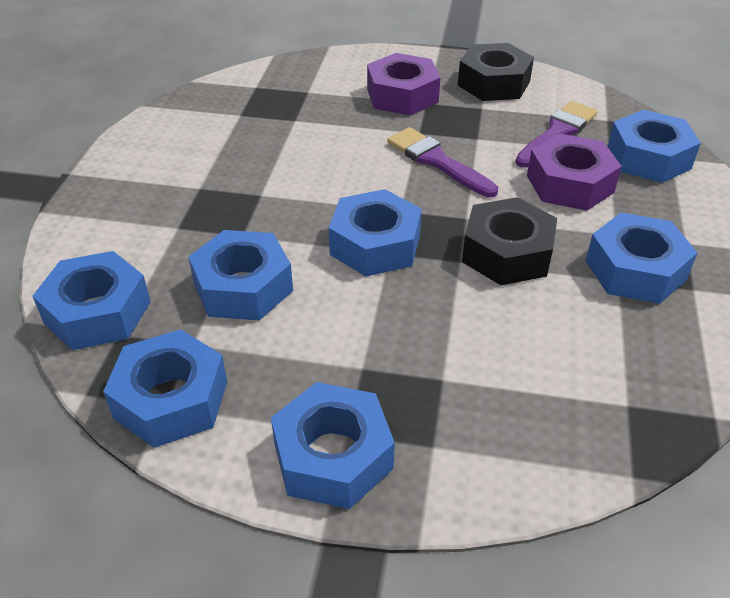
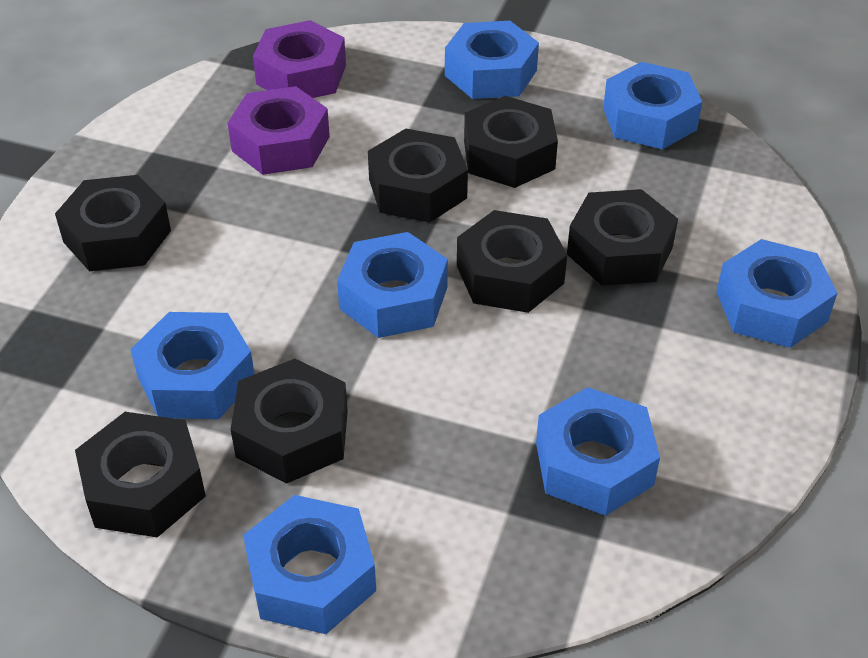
black nut: [458,43,534,101] [462,197,557,285] = 2 -> [55,175,171,272] [75,412,206,537] [230,359,348,484] [368,129,468,223] [457,210,567,313] [464,96,558,188] [567,189,678,286] = 7
purple brush: [387,127,498,197] [515,101,597,168] = 2 -> none = 0

